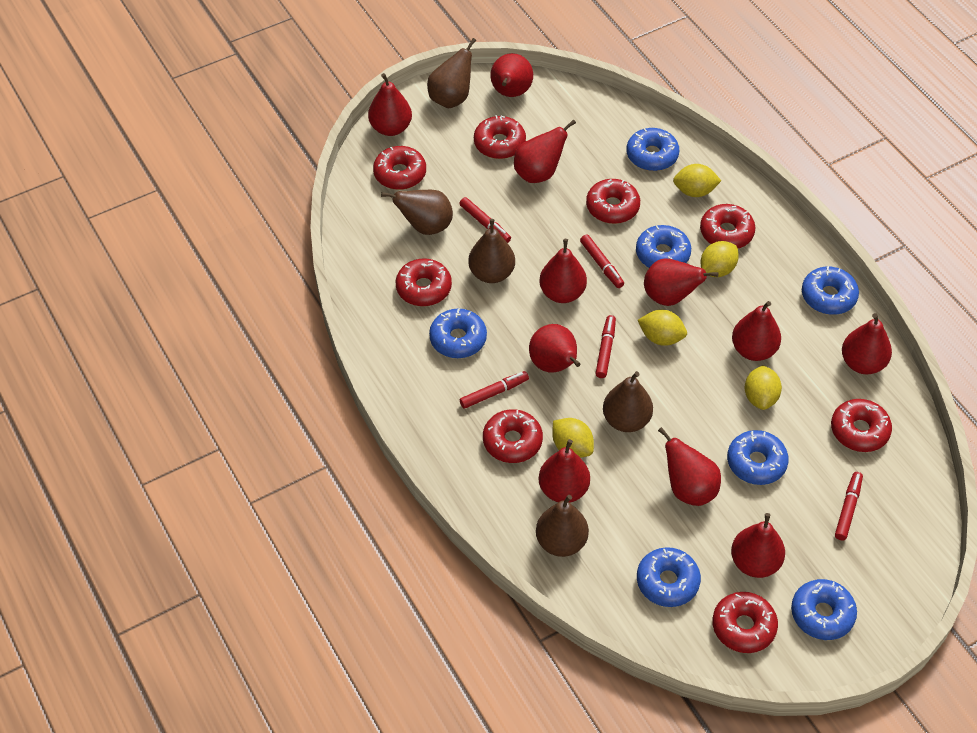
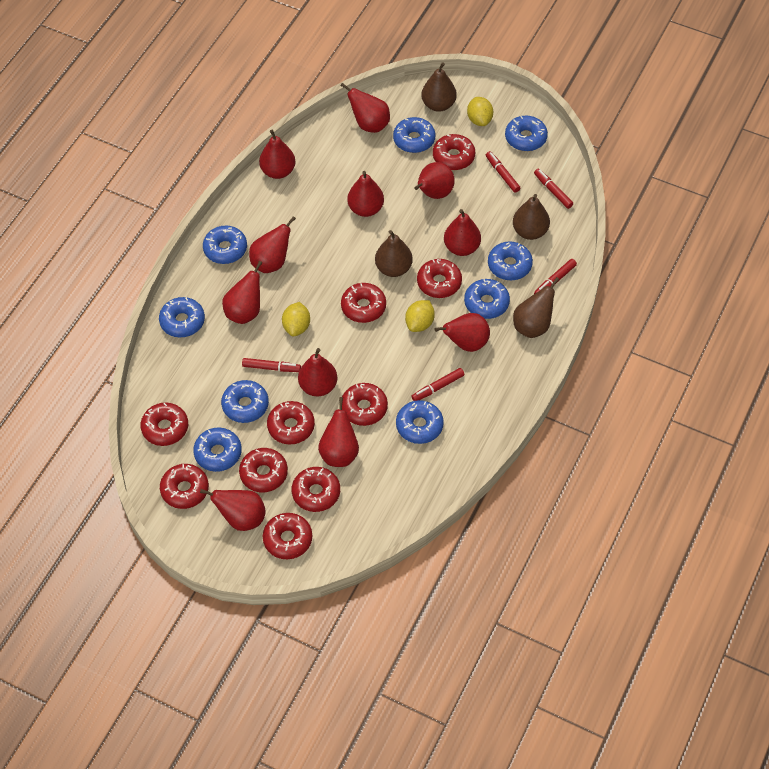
blue donut: [429,308,487,358] [626,128,679,171] [636,225,691,268] [637,547,701,607] [727,430,789,485] [791,579,857,640] [802,266,859,315] = 7 -> [159,297,205,338] [193,427,242,472] [203,226,247,264] [221,380,269,423] [393,117,436,153] [396,400,444,444] [464,279,510,319] [488,241,533,280] [505,116,548,151] = 9
brown pear: [381,190,453,235] [427,38,476,108] [468,219,515,283] [536,495,589,557] [603,371,653,432] = 5 -> [375,230,413,277] [421,62,457,112] [513,194,550,240] [513,277,559,338] = 4
red donut: [373,146,426,190] [396,258,452,306] [474,115,526,159] [483,409,543,463] [586,179,640,224] [700,204,755,249] [712,592,778,653] [831,399,892,452] = 8 -> [141,403,188,446] [160,464,209,509] [239,448,288,492] [263,513,312,559] [267,401,315,445] [292,467,340,512] [341,283,386,323] [342,383,388,426] [417,259,462,298] [433,134,475,170] = 10
yellow lemon: [552,418,594,458] [638,310,687,346] [673,164,721,197] [701,241,739,277] [744,365,782,410] = 5 -> [282,302,310,337] [405,300,435,332] [467,97,493,126] = 3

